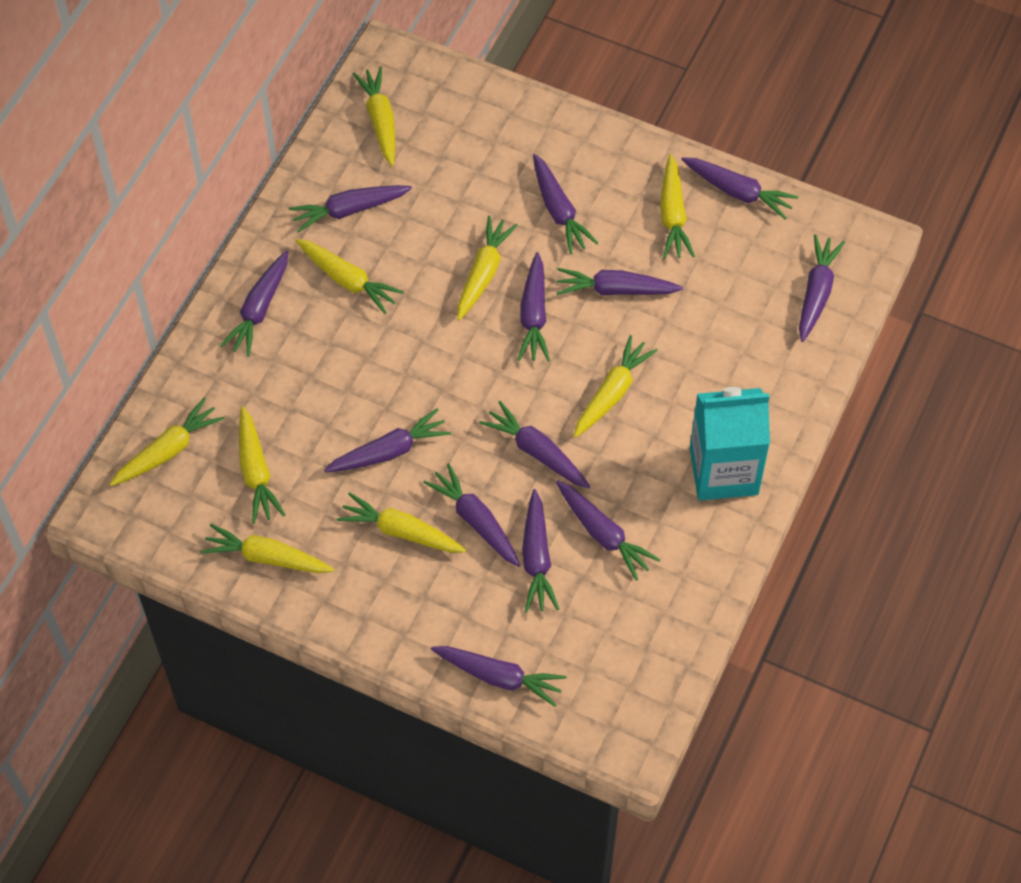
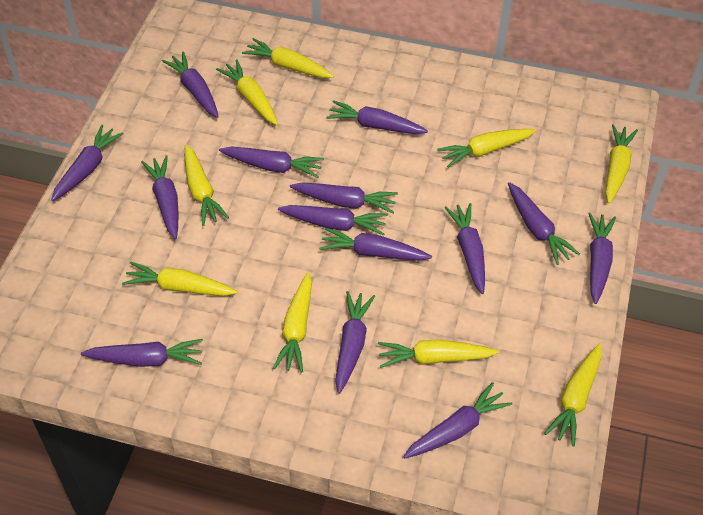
purple carrot: [220,251,288,356] [289,185,412,233] [324,408,451,472] [423,463,520,567] [431,646,567,707] [479,401,591,489] [517,252,550,361] [522,489,559,612] [533,154,598,254] [556,268,683,295] [556,480,660,581] [681,157,799,219] [799,235,845,342] = 13 -> [51,125,123,201] [81,339,203,367] [141,155,179,240] [162,52,219,118] [219,147,324,178] [278,205,388,236] [290,183,398,213] [319,228,432,261] [326,100,428,134] [335,291,375,394] [403,382,513,458] [444,203,485,294] [508,182,580,265] [588,213,616,304] = 14
turquoise carton: [690,387,770,500] = 1 -> none = 0

